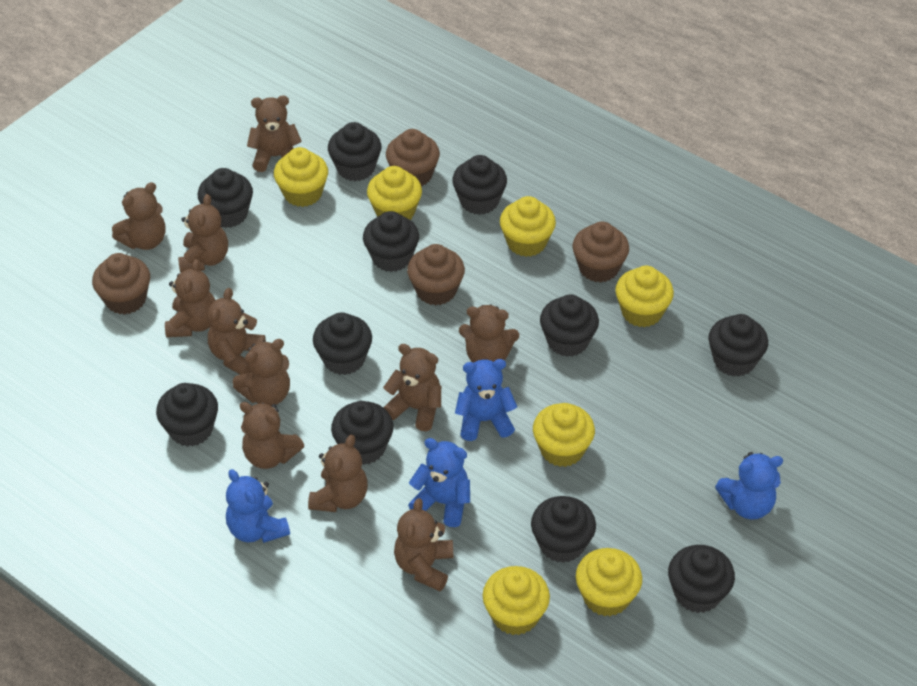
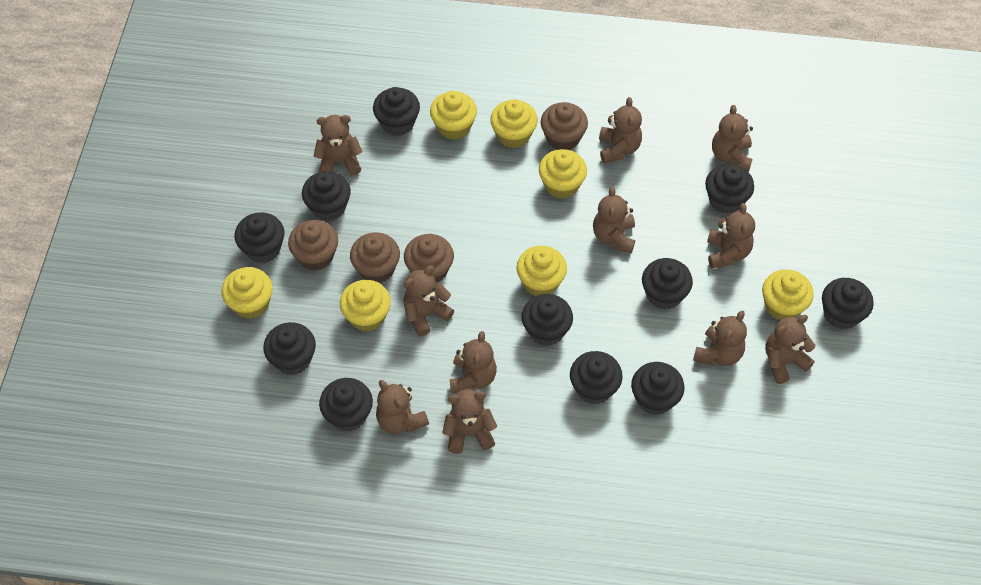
blue teddy bear: [226,469,290,543] [408,438,470,527] [455,359,517,441] [715,452,783,520] = 4 -> none = 0

